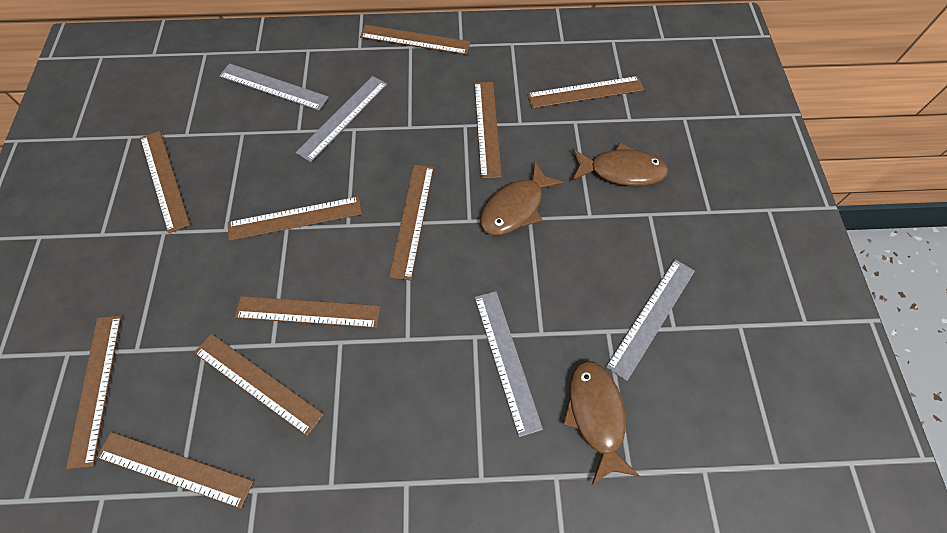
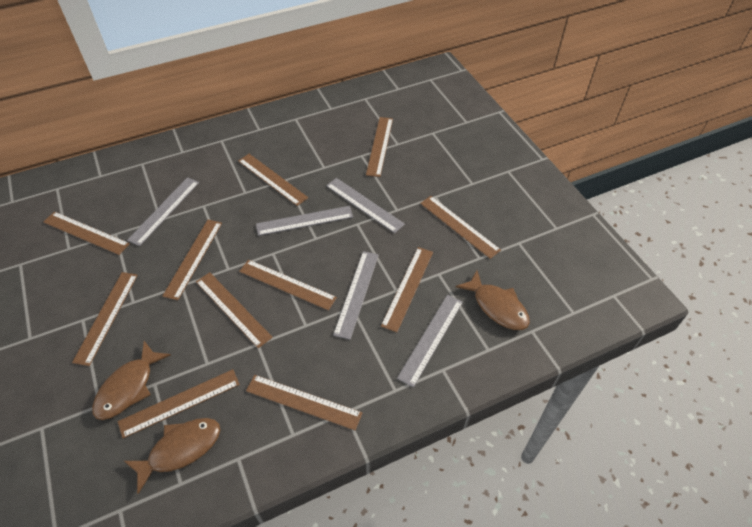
brown ruler: [66,315,122,469] [96,432,254,509] [140,131,190,233] [194,334,324,436] [228,197,362,241] [235,296,380,328] [360,25,471,55] [389,165,434,280] [474,82,502,179] [527,76,644,108] = 10 -> [43,212,130,255] [72,272,138,366] [118,369,240,438] [162,220,222,300] [196,272,273,348] [238,154,308,206] [239,260,337,310] [246,375,362,431] [366,117,393,177] [381,247,433,332] [420,196,501,259] = 11
grey ruler: [219,63,329,111] [295,76,387,162] [474,291,543,437] [606,259,695,381] = 4 -> [127,177,199,246] [256,206,353,236] [326,178,405,233] [333,251,379,340] [397,295,463,387] = 5

